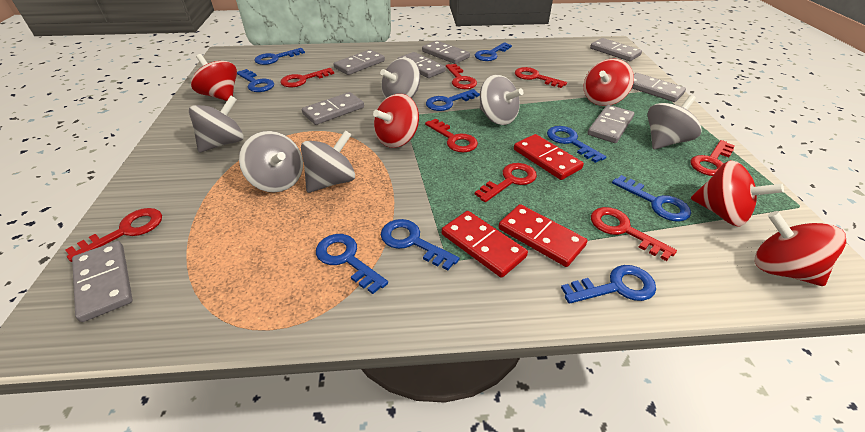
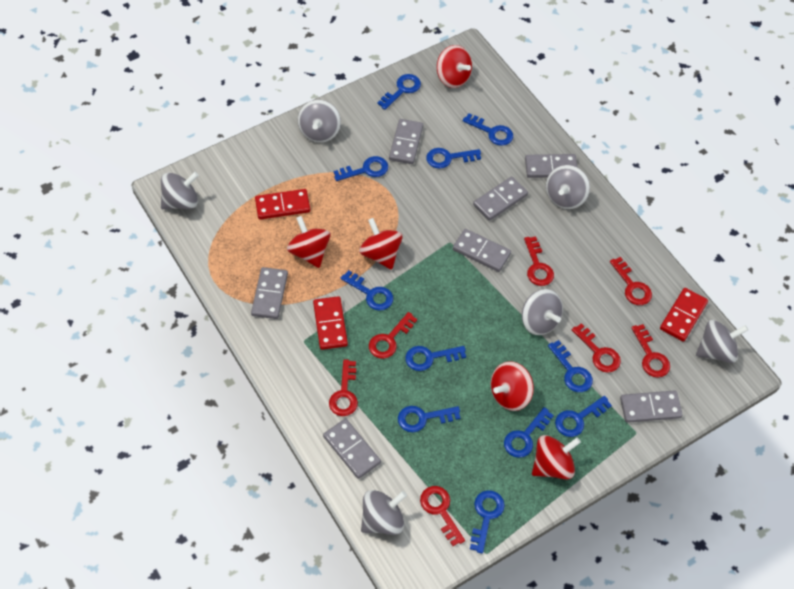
blue key: [237,69,274,92] [254,48,305,65] [316,234,388,294] [381,219,460,271] [426,89,480,111] [475,42,512,61] [547,126,606,163] [561,265,656,304] [612,175,691,222] = 9 -> [334,156,388,181] [341,270,393,311] [377,74,421,110] [398,406,460,432] [405,346,466,371] [426,148,481,169] [463,113,513,146] [470,490,505,554] [504,407,554,458] [548,340,593,392] [555,396,612,437] = 11
grey domino: [72,241,133,322] [302,92,364,125] [334,50,385,75] [397,52,446,78] [422,40,470,64] [587,105,634,143] [590,38,642,61] [632,73,686,102] = 8 -> [251,267,288,319] [323,418,381,479] [389,119,423,164] [453,229,511,272] [473,177,528,221] [525,154,578,178] [620,390,683,423] = 7
red key: [65,208,162,262] [280,68,334,87] [425,119,478,152] [446,64,477,89] [475,163,537,202] [515,67,567,88] [591,207,677,261] [690,140,735,176] = 8 -> [329,359,358,416] [369,312,417,359] [420,486,465,546] [524,236,554,286] [572,323,621,373] [610,257,652,305] [631,324,670,377] = 7

